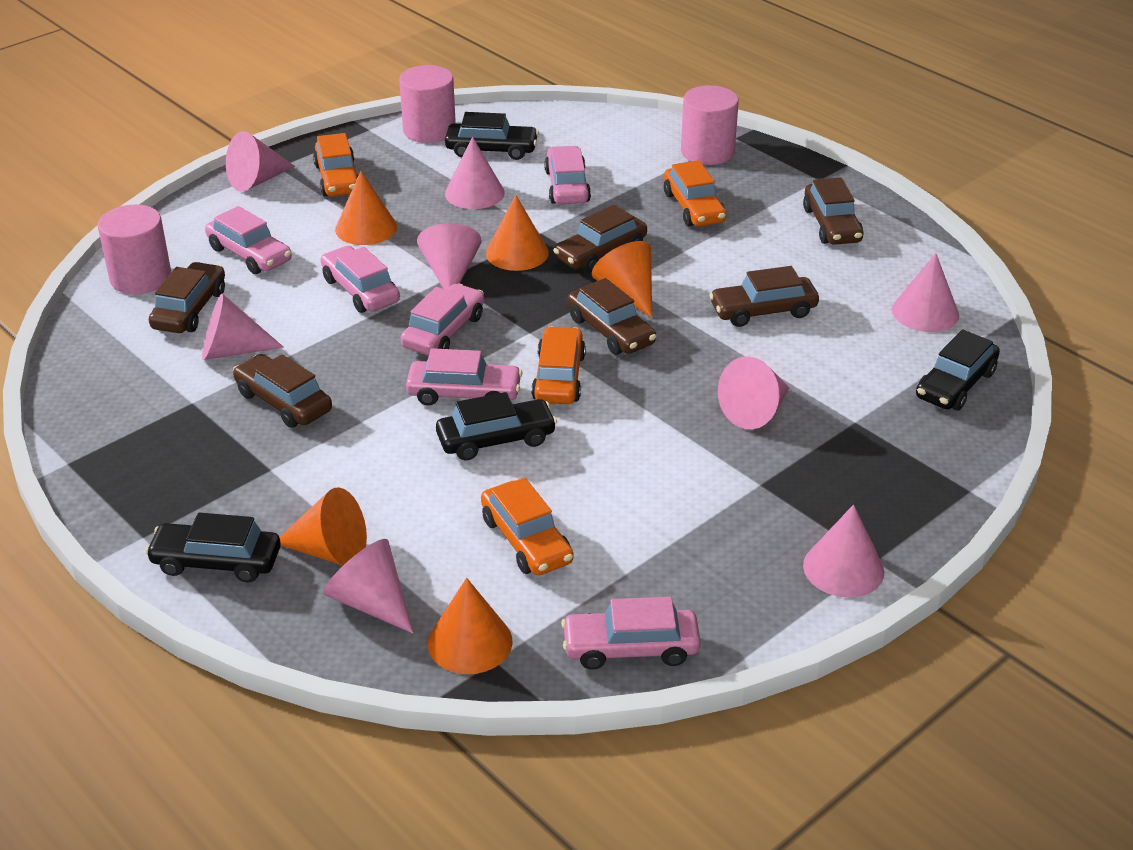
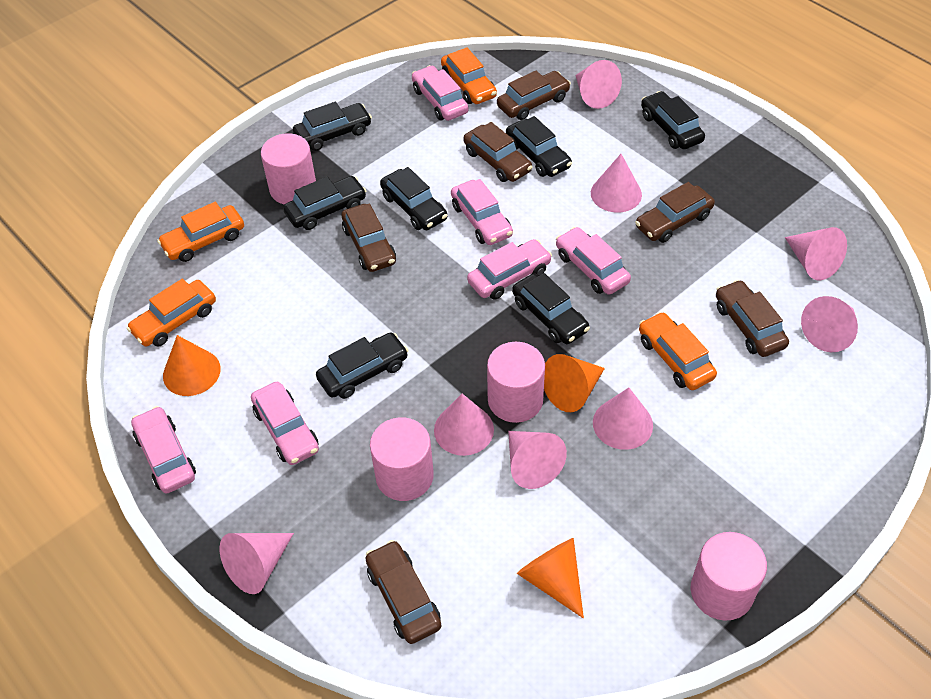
black car: [145,513,281,582] [436,392,557,460] [445,112,539,160] [916,330,1000,410] = 4 -> [283,176,366,230] [293,102,372,151] [316,333,408,399] [380,167,448,230] [506,116,572,177] [512,273,590,344] [641,91,705,149] = 7
orange cone: [280,487,367,566] [335,171,397,245] [428,578,513,674] [486,195,549,271] [592,241,652,318] = 5 -> [163,335,221,396] [517,538,584,618] [544,354,605,412] = 3
pink cylinder: [98,204,171,294] [399,65,456,143] [681,85,739,165] = 3 -> [261,133,316,204] [370,417,434,501] [487,342,545,423] [691,532,767,621] = 4

